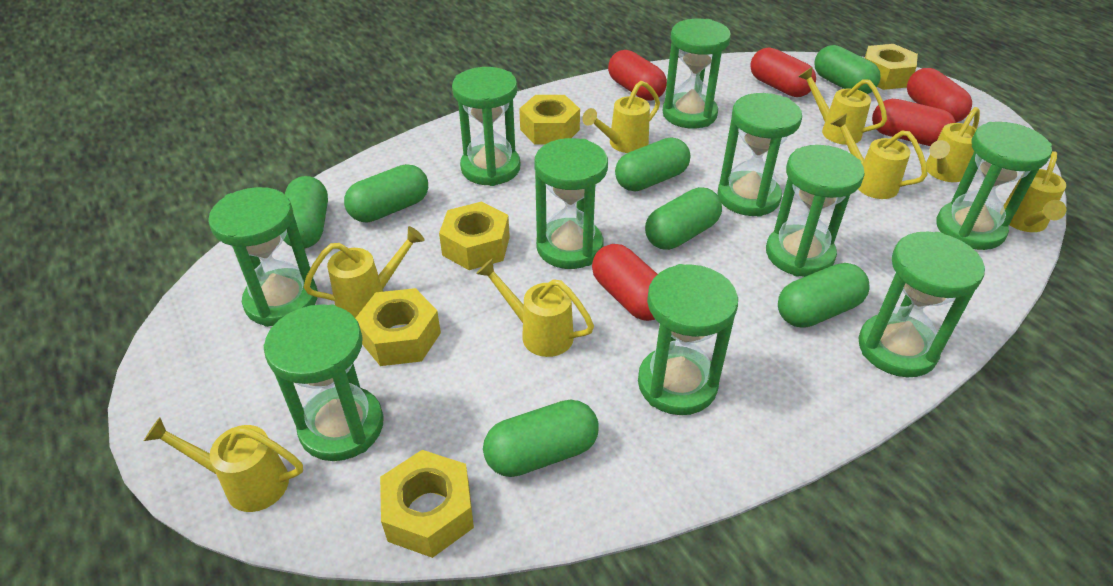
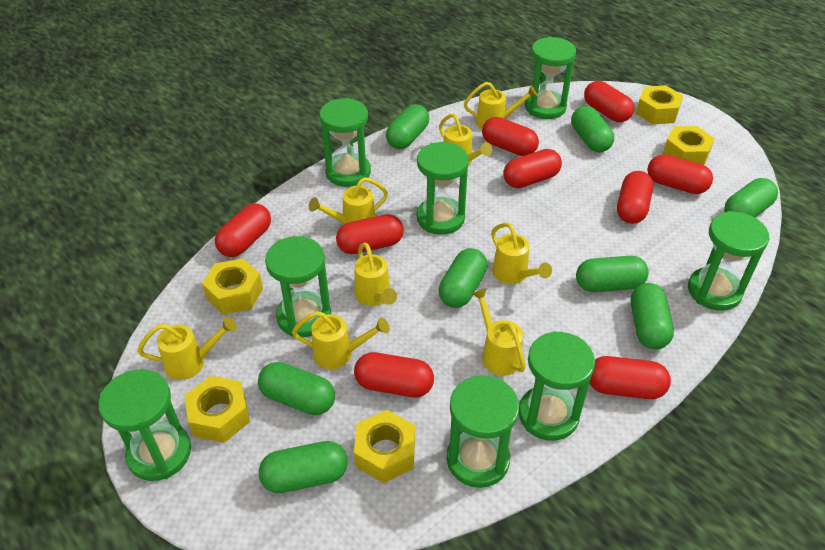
green capsule: [283,176,328,248] [344,164,428,223] [483,400,599,477] [615,138,690,192] [645,187,722,250] [778,263,869,328] [814,45,881,94] = 7 -> [258,362,335,415] [259,441,348,493] [386,104,429,149] [439,248,487,308] [571,106,614,152] [576,256,649,292] [631,283,674,349] [724,178,778,217] = 8
green hourglass: [208,187,318,327] [264,304,384,461] [452,67,520,186] [534,138,608,269] [638,264,738,415] [663,19,731,128] [718,93,802,217] [766,145,865,277] [858,232,985,377] [936,122,1052,250] = 10 -> [98,369,191,481] [265,236,331,337] [319,98,371,187] [417,142,469,235] [447,375,519,488] [519,331,595,441] [525,37,576,119] [688,211,770,311] = 8
red capsule: [592,244,658,321] [608,50,667,101] [750,47,816,97] [872,99,956,146] [907,68,972,123] = 5 -> [215,203,271,257] [336,214,404,254] [354,352,434,397] [482,117,539,156] [503,149,562,188] [584,81,634,122] [590,356,671,399] [617,171,653,224] [647,154,713,194] = 9

